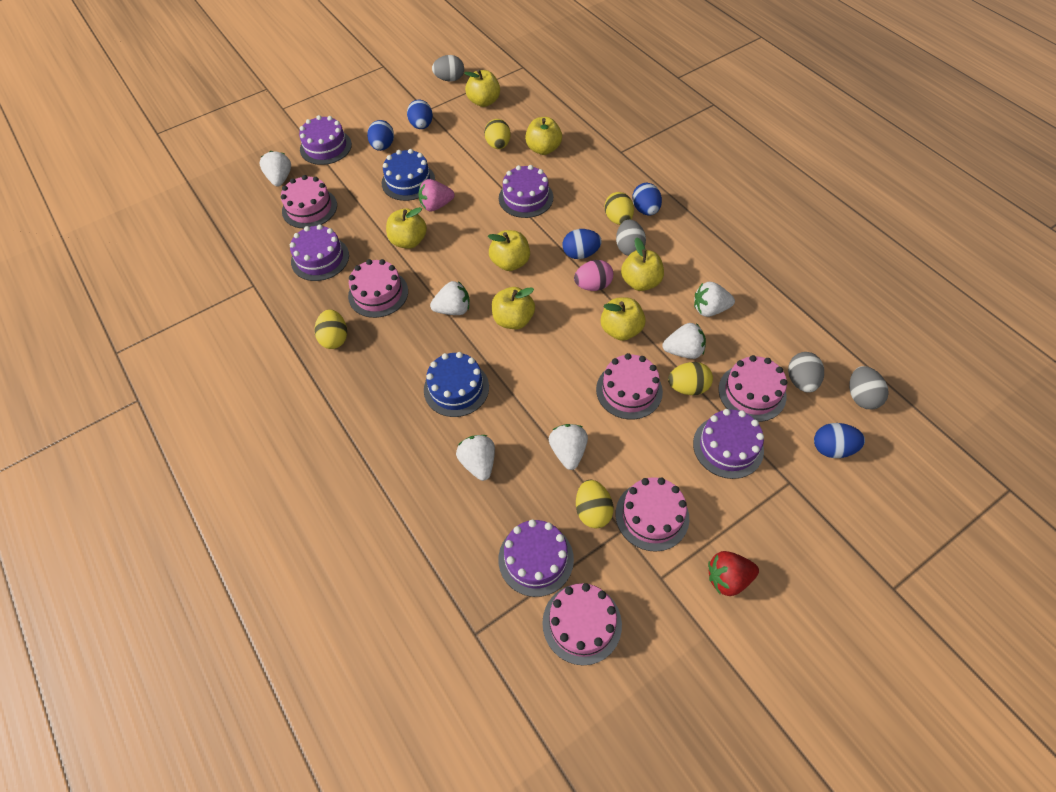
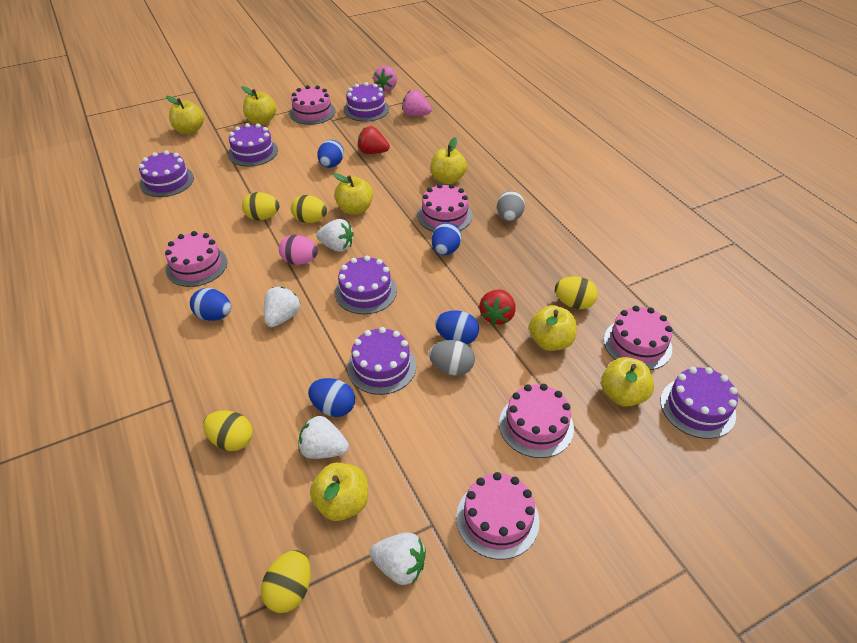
blue cake: [382,149,435,201] [424,352,489,417] = 2 -> none = 0
grey egg: [432,55,464,82] [616,220,646,256] [788,352,824,393] [849,366,889,409] = 4 -> [429,340,475,376] [497,191,525,222] = 2
pink strawberry: [418,179,455,211] = 1 -> [373,66,397,91] [402,90,432,116] = 2
purple cake: [290,224,349,281] [299,115,352,165] [498,519,574,597] [499,165,553,218] [693,409,764,479] = 5 -> [139,150,194,197] [228,123,278,167] [335,256,397,314] [344,82,389,122] [347,327,416,395] [661,367,738,439] = 6
red strawberry: [708,551,759,596] = 1 -> [358,126,390,154] [479,289,516,326] = 2
white strawberry: [260,151,291,187] [430,281,470,315] [456,435,495,481] [549,424,588,470] [663,323,706,359] [694,282,735,317] = 6 -> [264,287,301,327] [298,415,349,459] [316,219,354,252] [369,533,426,585] = 4

